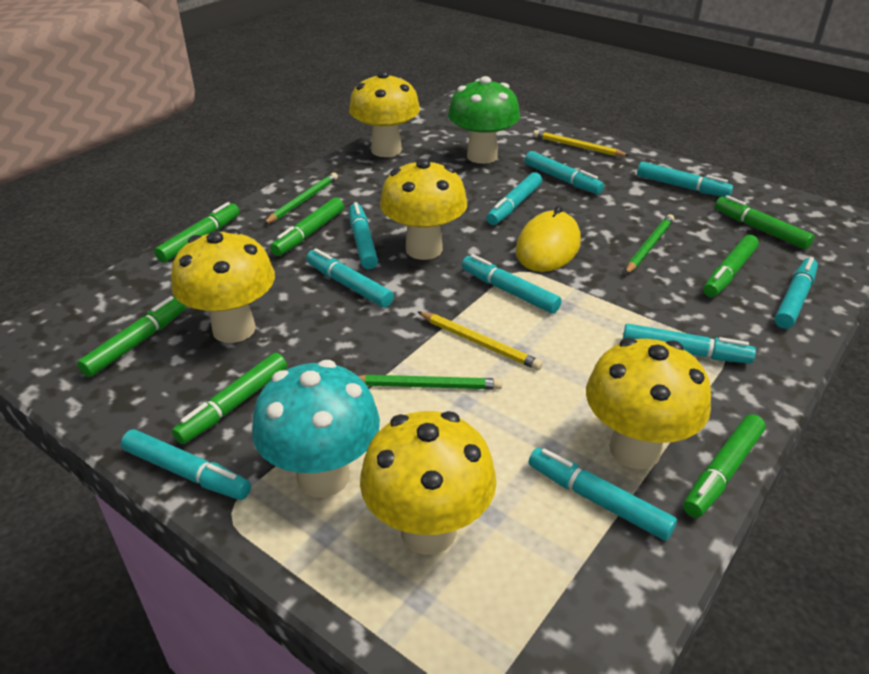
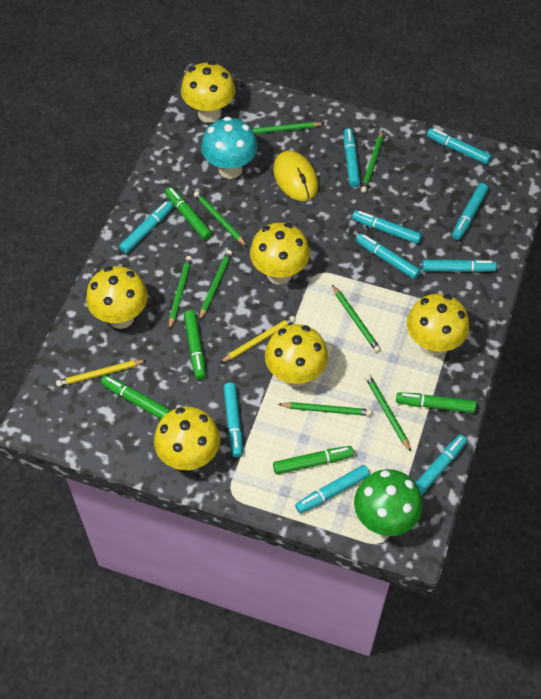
green marker: [77,296,186,377] [154,202,240,263] [172,353,287,444] [270,198,344,256] [683,414,766,518] [703,235,759,297] [715,195,814,250] = 7 -> [101,375,171,419] [165,187,212,240] [184,310,206,380] [273,446,354,474] [396,392,476,413] = 5
green pencil: [263,173,338,225] [358,375,502,389] [625,214,674,275] = 3 -> [169,256,192,330] [194,191,247,246] [199,250,232,321] [251,122,325,134] [278,402,372,416] [332,285,381,352] [361,131,383,193] [365,374,411,452] = 8
yellow mushroom: [171,229,275,343] [349,71,420,157] [360,411,497,555] [380,158,467,260] [586,338,711,469] = 5 -> [86,266,148,329] [154,407,220,471] [181,61,236,123] [250,223,310,285] [265,324,328,387] [407,294,469,356] = 6

